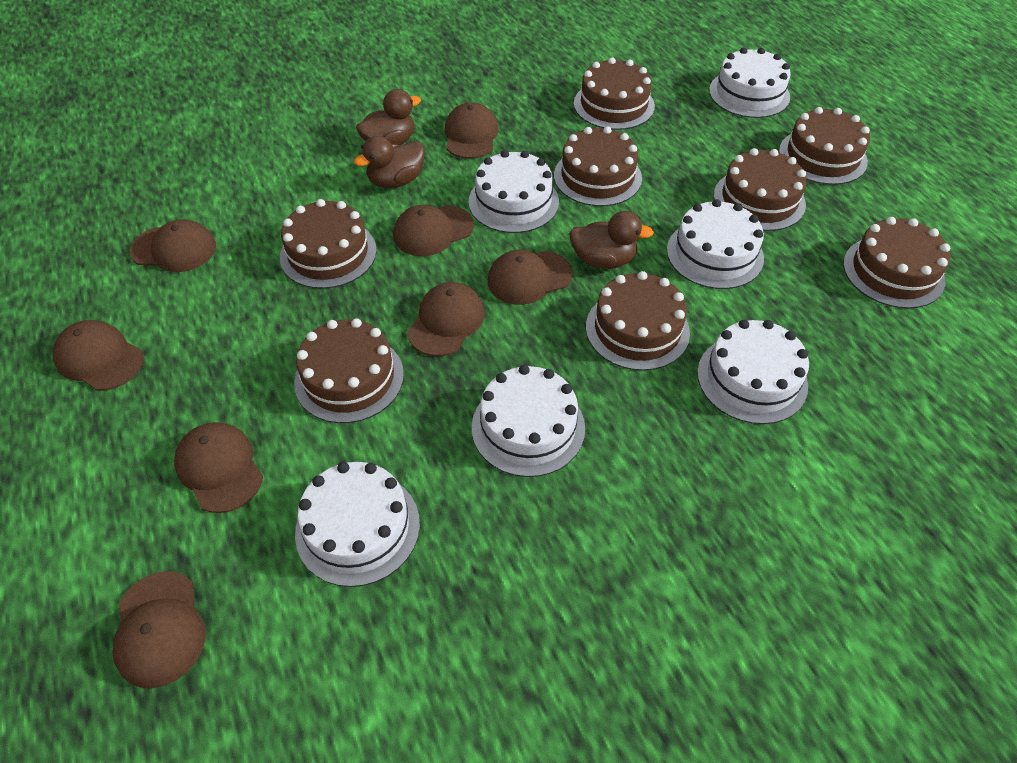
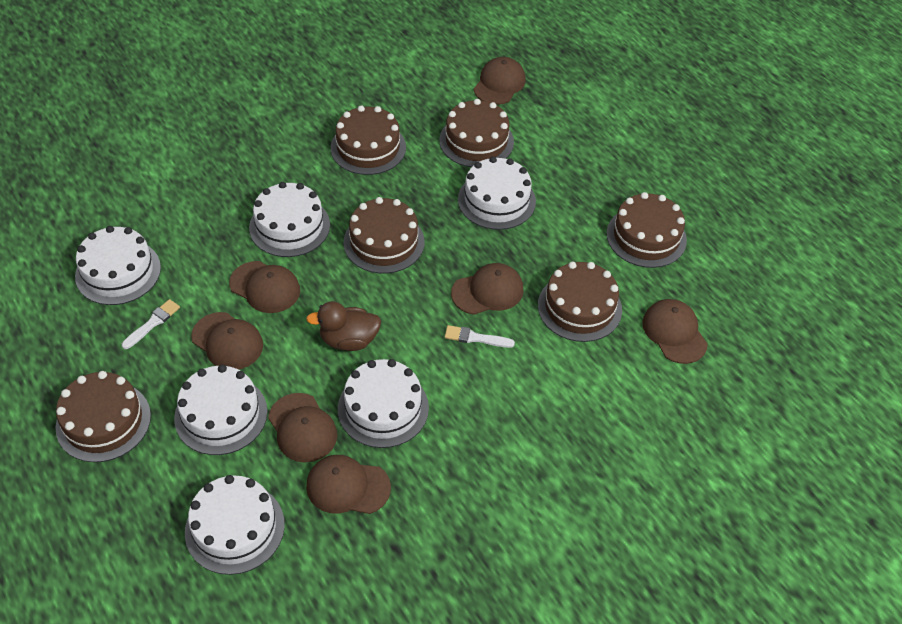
brown cake: [280,199,377,289] [294,318,404,423] [554,126,642,206] [574,57,655,130] [586,271,690,371] [714,148,807,231] [779,107,870,185] [843,217,951,309] = 8 -> [55,371,151,462] [331,105,406,175] [343,197,425,273] [439,99,514,167] [538,262,622,342] [607,192,687,268] = 6
brown cap: [53,320,144,391] [112,571,206,689] [130,219,216,272] [174,422,263,513] [393,205,474,256] [407,282,485,356] [445,102,499,159] [488,250,573,305] = 8 -> [191,312,263,369] [229,261,300,313] [268,393,337,462] [306,455,391,514] [451,263,523,315] [474,57,526,105] [642,299,708,364] = 7
brown duck: [354,136,425,188] [356,89,421,145] [569,211,654,269] = 3 -> [306,301,381,351] = 1
white brush: none = 0 -> [122,299,180,349] [445,325,515,348] = 2

